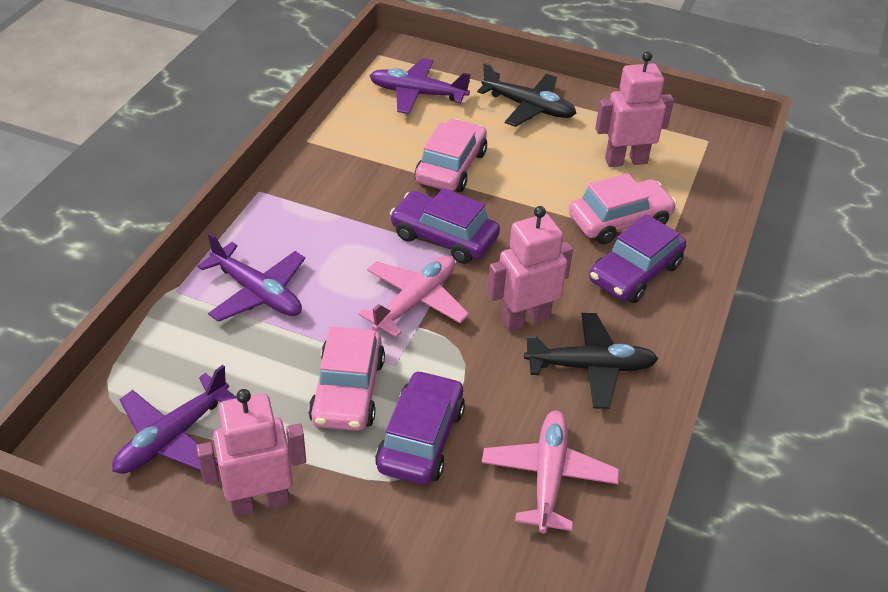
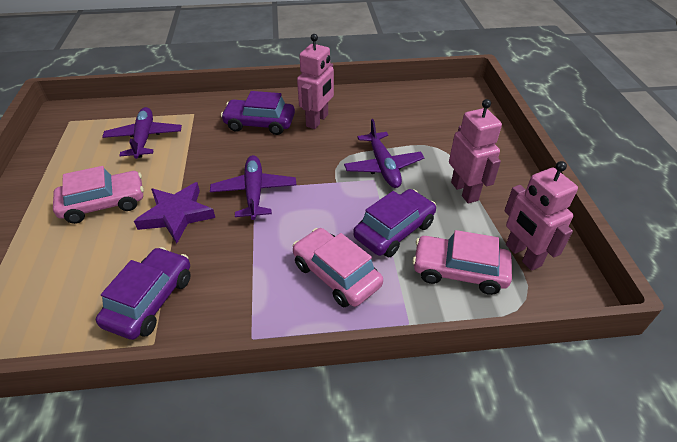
black plane: [477,63,576,127] [524,313,658,409] = 2 -> none = 0
pink plane: [359,255,469,338] [482,410,619,533] = 2 -> none = 0
purple star: none = 0 -> [134,182,215,244] = 1

